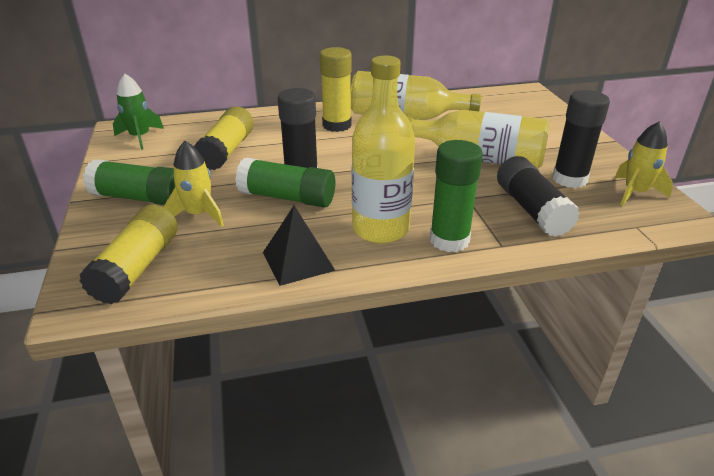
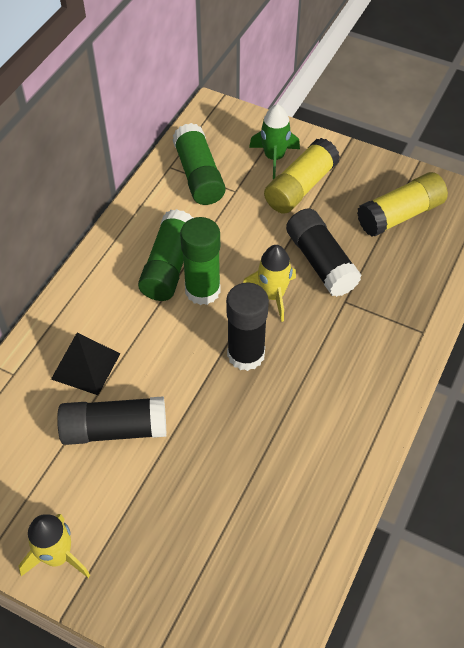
yellow bottle: [351,71,481,120] [352,56,415,244] [407,110,550,169] = 3 -> none = 0
yellow glue stick: [79,204,178,304] [194,106,254,171] [320,47,352,132] = 3 -> [264,138,340,214] [357,172,448,237] = 2

